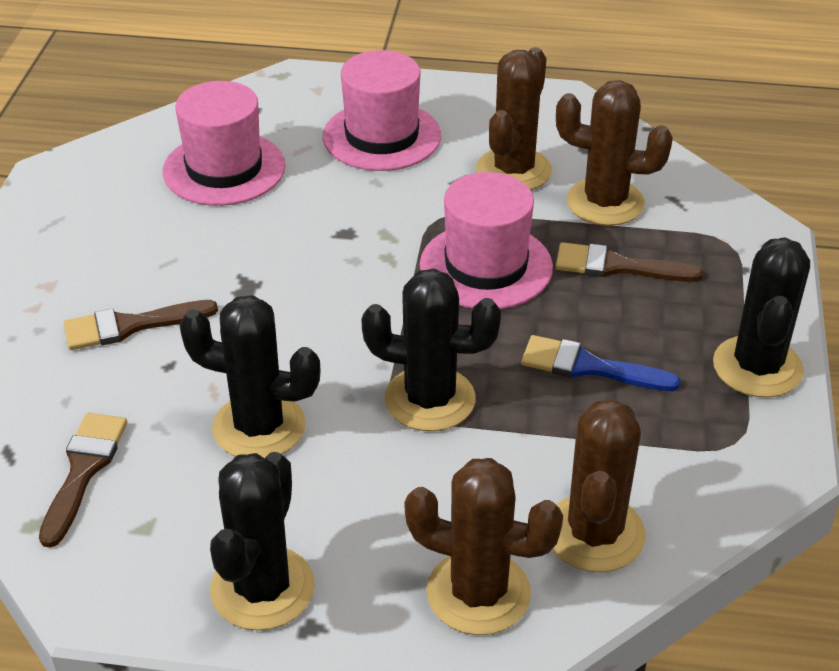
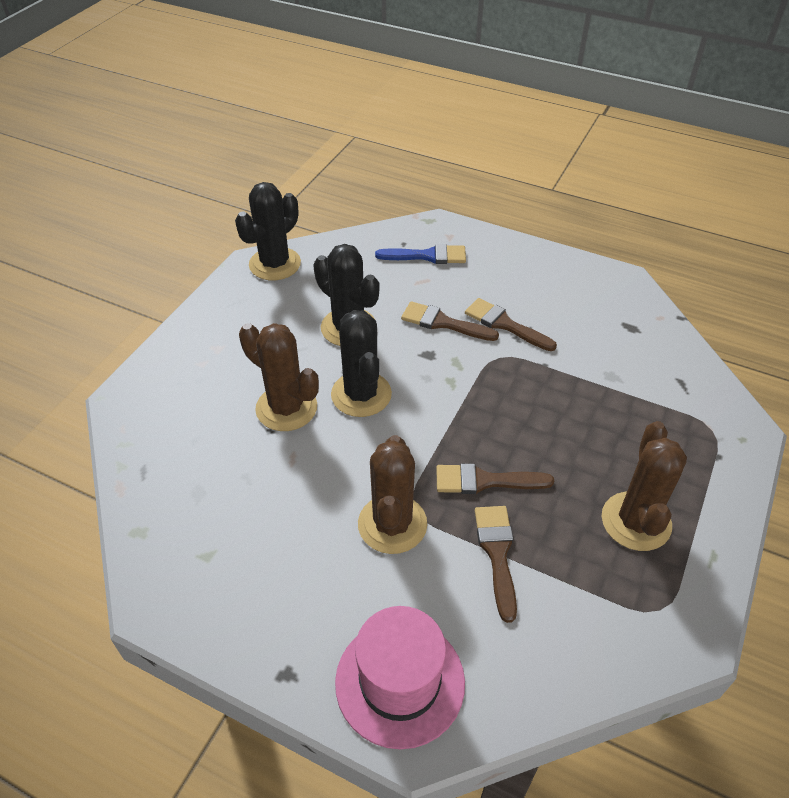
black cactus: [179,295,321,458] [210,452,315,630] [361,269,501,431] [713,237,810,398] = 4 -> [235,182,301,280] [313,244,380,346] [331,310,392,417] = 3
brown brush: [39,413,127,548] [64,300,218,350] [556,242,703,282] = 3 -> [401,301,499,341] [436,464,554,494] [465,298,557,351] [475,506,517,623] = 4
brown cactus: [404,458,563,635] [476,47,552,190] [552,399,646,573] [556,80,673,226] = 4 -> [239,323,319,431] [358,435,427,554] [602,421,687,551] = 3
pink hat: [163,81,286,206] [323,50,441,171] [420,172,553,309] = 3 -> [335,606,465,749] = 1

